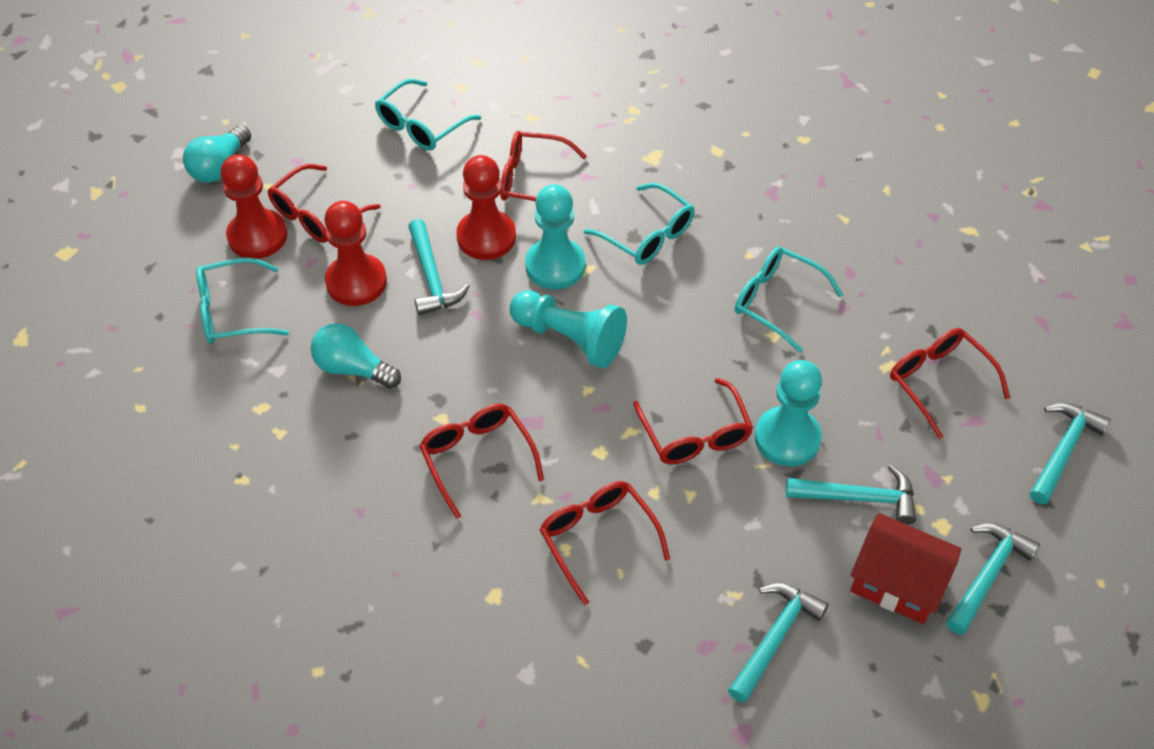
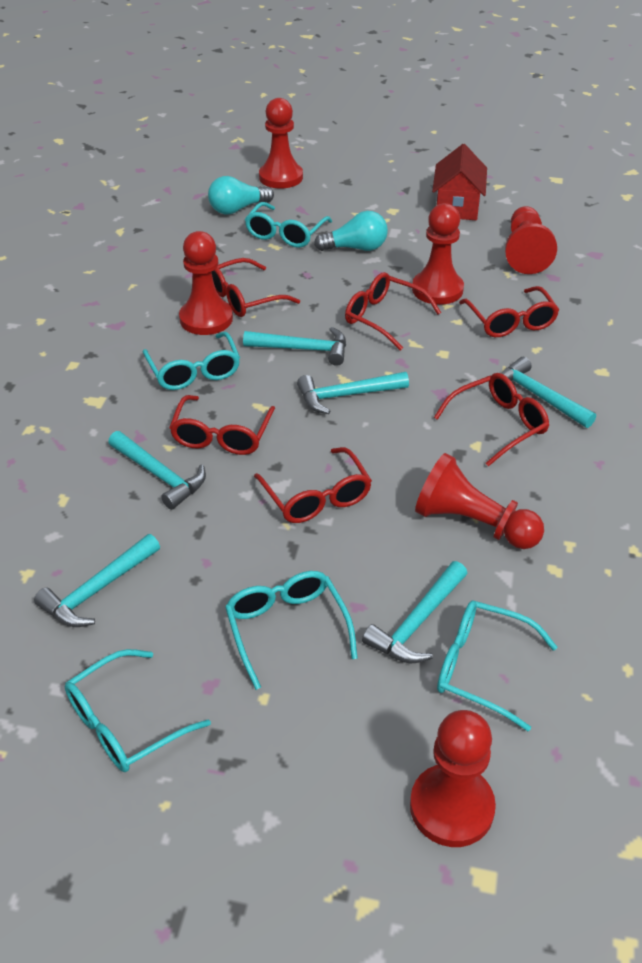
red pawn: [221,154,287,259] [324,201,387,306] [456,155,516,260] = 3 -> [179,231,233,335] [259,98,303,189] [410,710,496,847] [412,203,464,305] [415,453,544,549] [505,206,557,274] = 6
turquoise glasses: [196,258,289,344] [375,79,481,151] [583,183,695,265] [735,247,843,352] = 4 -> [65,649,211,772] [143,332,240,390] [225,571,358,690] [245,202,332,248] [437,600,557,732] = 5
turquoise hammer: [408,219,470,315] [728,583,829,703] [786,465,916,525] [946,523,1040,635] [1030,402,1111,505] = 5 -> [34,534,160,627] [108,431,206,510] [243,327,346,366] [297,372,409,414] [362,561,468,663] [501,357,596,428] = 6
turquoise pawn: [510,290,627,368] [525,184,585,289] [755,360,822,466] = 3 -> none = 0

